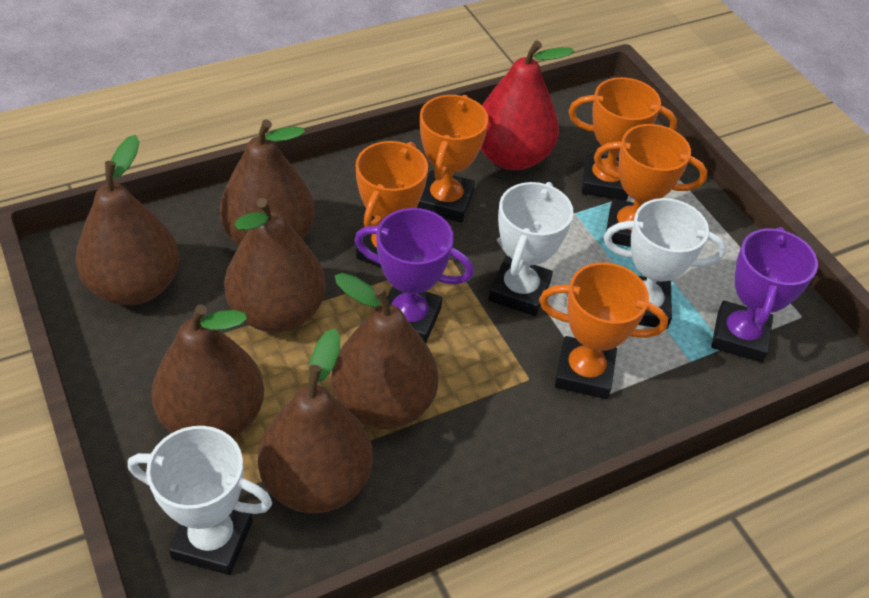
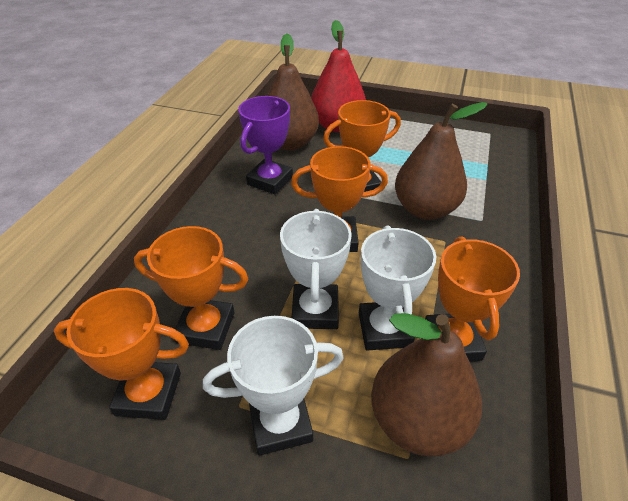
brown pear: [76,135,179,305] [151,304,264,438] [219,120,315,245] [224,198,326,332] [258,329,373,514] [331,273,438,429] = 6 -> [267,34,319,150] [371,313,482,457] [395,102,487,220] = 3
purple trophy: [354,208,474,343] [711,227,818,363] = 2 -> [238,96,293,195] = 1

